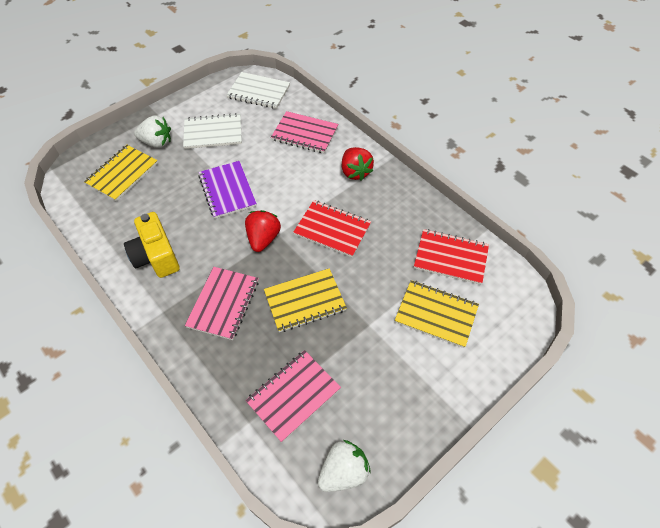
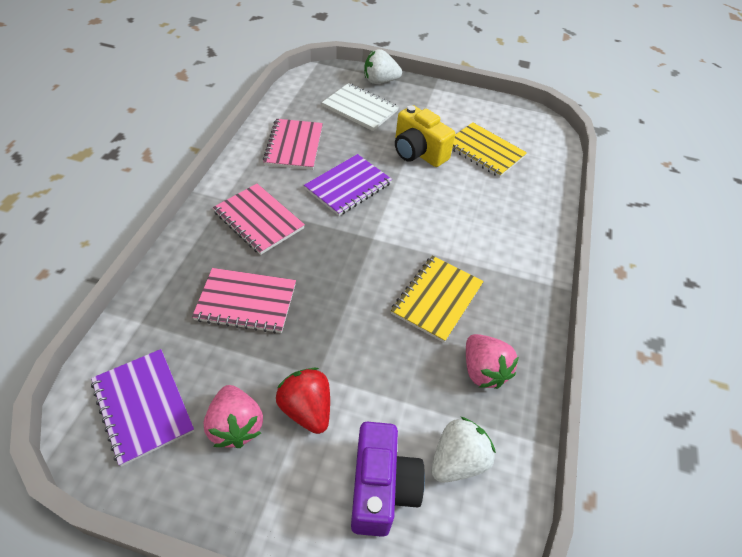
pink strawberry: none = 0 -> [203,385,263,448] [466,334,519,389] = 2
purple camera: none = 0 -> [351,422,425,537] = 1
purple notebook: [198,161,257,218] = 1 -> [91,349,194,467] [304,154,392,216] = 2
red notebook: [293,200,371,257] [414,229,489,285] = 2 -> none = 0
red strawberry: [245,210,281,252] [342,147,374,181] = 2 -> [276,368,330,434] = 1
white notebook: [183,113,242,149] [226,72,290,109] = 2 -> [322,83,399,131] = 1
yellow notebook: [84,145,158,201] [264,268,347,332] [395,280,479,348] = 3 -> [391,256,484,343] [452,122,527,178] = 2

